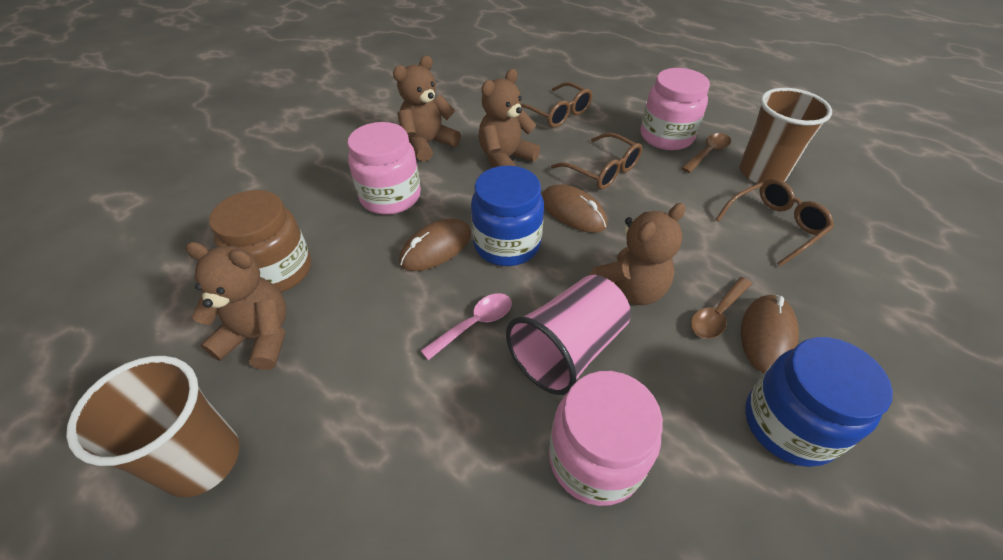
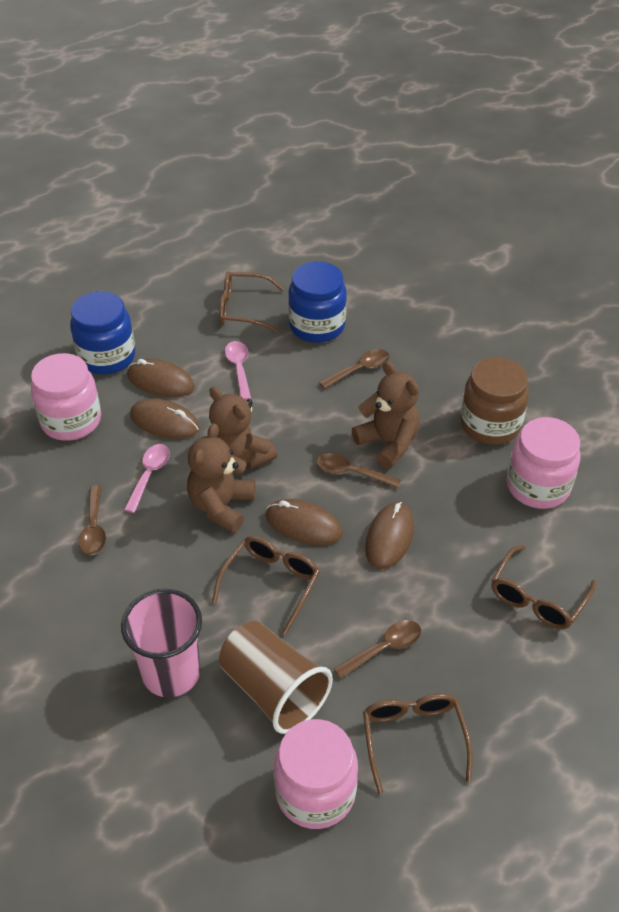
brown cup: [66,356,240,497] [739,88,832,183] = 2 -> [219,621,333,734] = 1
brown glasses: [520,82,593,128] [551,133,642,190] [716,179,834,267] = 3 -> [212,536,320,635] [219,271,284,333] [363,693,473,794] [491,545,596,629] = 4
brown mouse: [399,219,471,271] [542,184,607,233] [741,295,799,373] = 3 -> [127,359,195,397] [130,398,200,439] [266,499,343,545] [365,502,414,569] = 4
brown spoon: [681,133,731,173] [691,277,752,339] = 2 -> [79,485,106,555] [316,453,401,488] [319,349,389,389] [334,620,421,679] = 4
brown teddy bear: [185,242,286,370] [393,56,461,162] [479,69,540,167] [589,203,685,305] = 4 -> [187,423,255,533] [209,387,277,470] [352,361,420,469] = 3
pink spoon: [420,293,512,360] = 1 -> [124,444,170,513] [225,341,251,400] = 2

